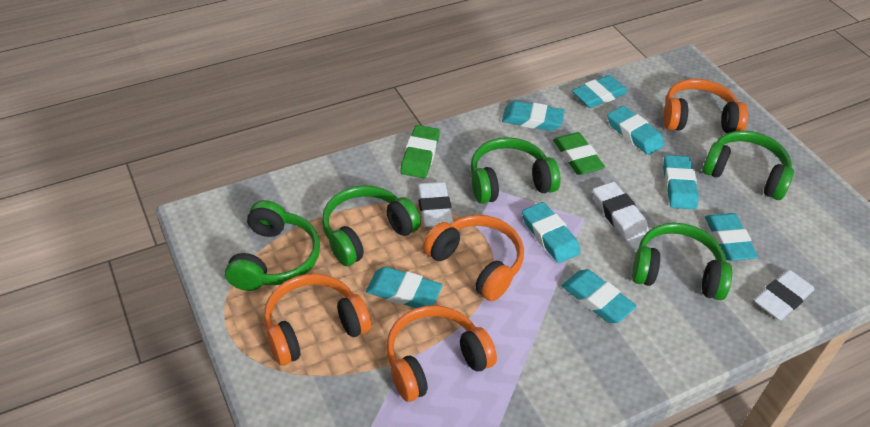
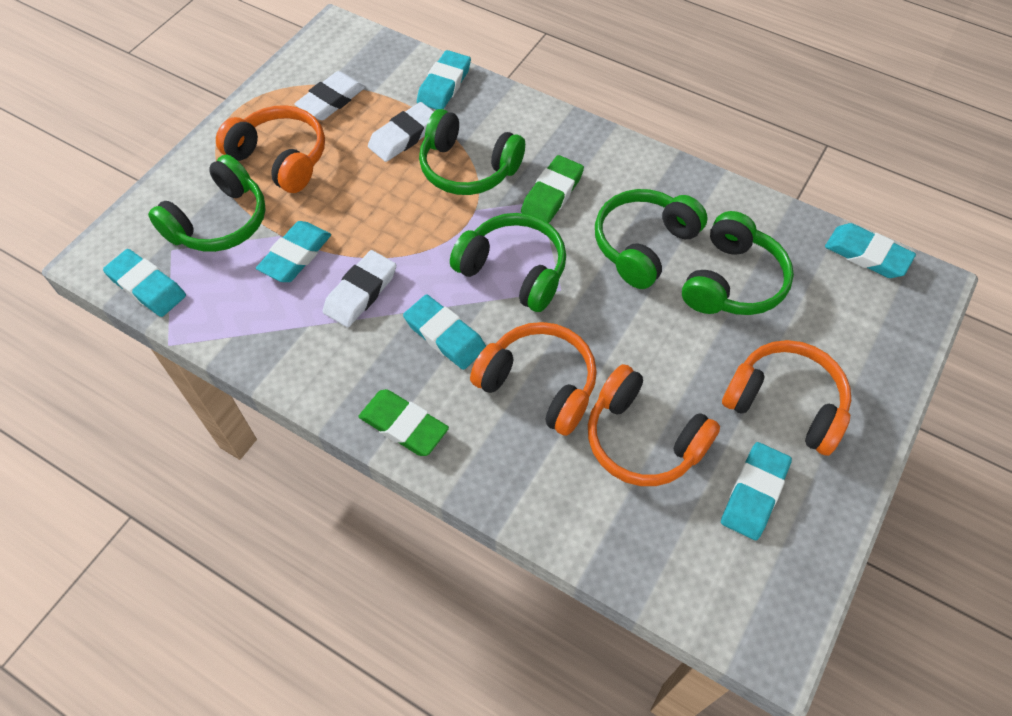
turquoise eraser: [366,267,443,308] [502,101,565,131] [522,202,581,263] [562,269,637,323] [572,75,628,108] [607,106,665,155] [663,155,699,209] [705,213,758,261] = 8 -> [103,249,186,317] [256,221,331,282] [403,294,486,370] [417,50,471,110] [721,442,792,540] [825,223,916,278] = 6

